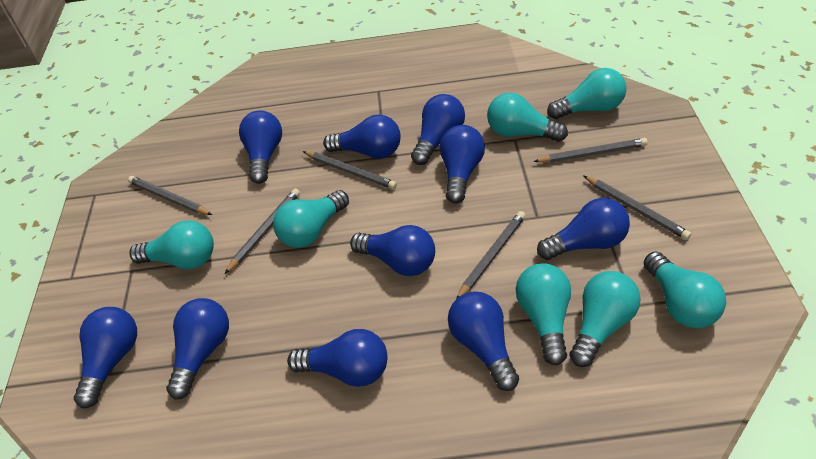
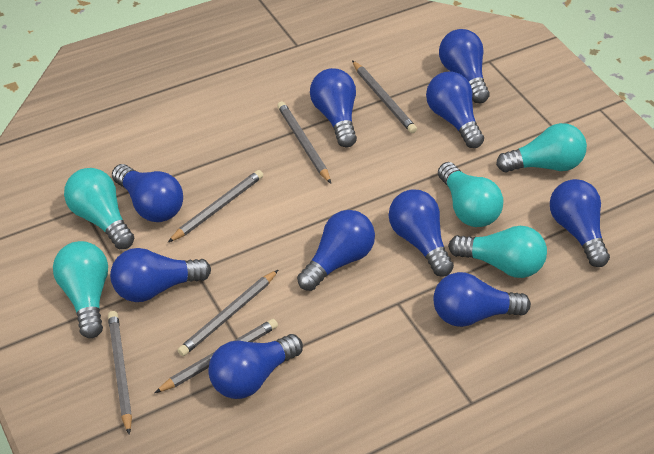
turquoise light bulb: [129,220,214,269] [273,190,349,248] [487,93,568,142] [516,263,571,365] [547,68,626,119] [569,271,641,367] [644,251,726,328] = 7 -> [53,241,108,338] [64,168,135,249] [438,162,503,227] [448,226,547,278] [496,123,587,173] = 5

